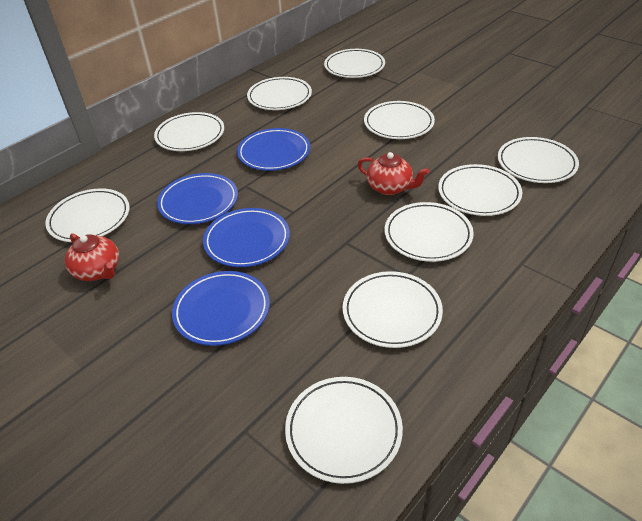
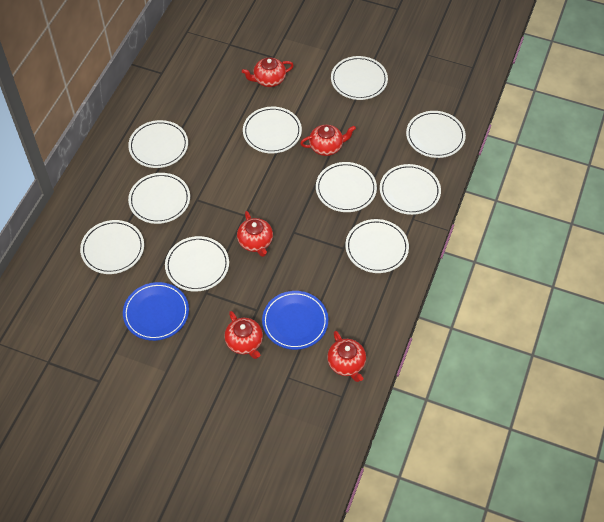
blue plate: [157,173,238,224] [172,271,270,346] [203,208,290,267] [237,128,310,171] = 4 -> [123,282,189,341] [262,291,328,350] = 2
red teapot: [65,233,119,281] [358,152,429,195] = 2 -> [224,311,263,359] [237,211,273,257] [242,57,294,87] [300,125,356,156] [327,331,366,382] = 5

